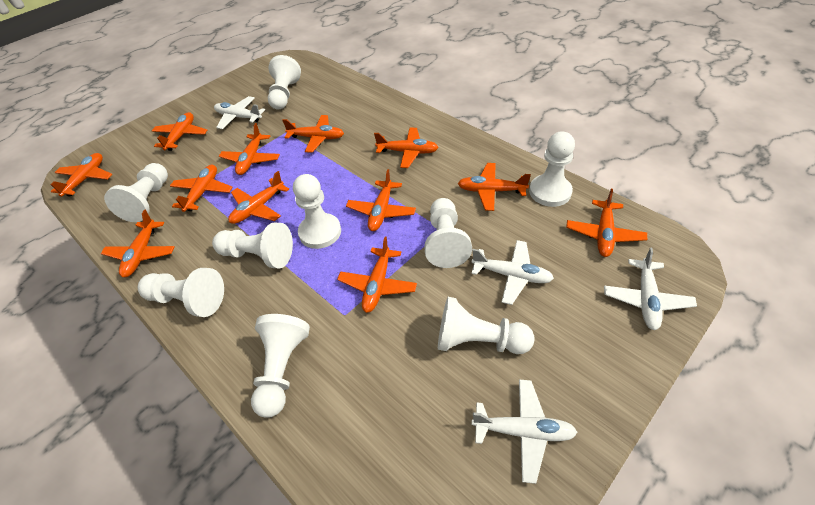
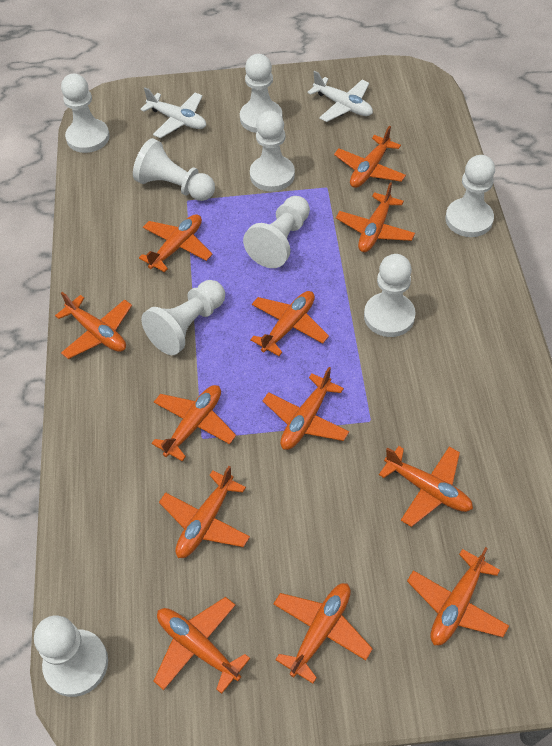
white plane: [214,96,265,129] [471,240,554,305] [472,379,577,484] [604,248,697,330] = 4 -> [140,88,206,138] [307,70,373,122] = 2

